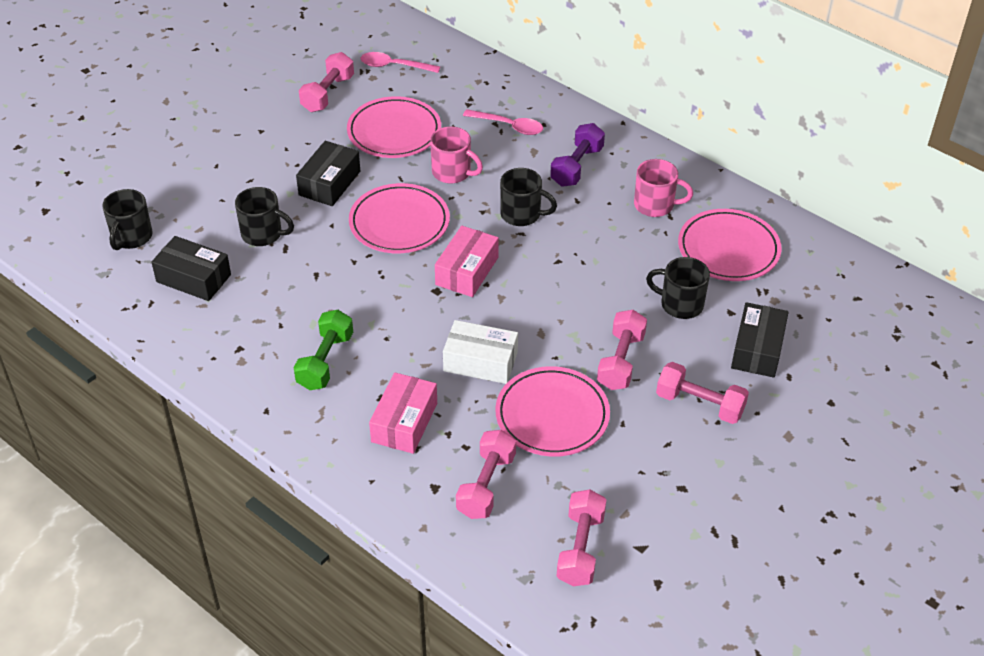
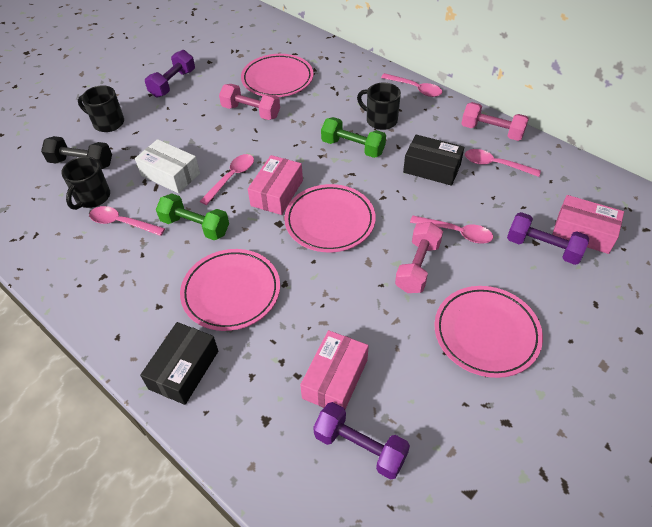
black box: [151,236,231,301] [296,141,360,206] [731,302,789,378] = 3 -> [140,322,218,405] [403,135,464,186] = 2
black dumbbell: none = 0 -> [41,136,112,169] = 1
black mug: [102,189,153,250] [235,187,294,246] [500,168,557,226] [646,257,710,319] = 4 -> [61,156,110,210] [78,85,124,132] [357,83,401,130] = 3
green dumbbell: [294,310,353,390] = 1 -> [156,193,229,240] [321,117,386,158] = 2
pink box: [369,372,437,454] [435,226,499,297] = 2 -> [248,155,303,215] [300,330,369,409] [552,195,624,254] = 3
pink dumbbell: [299,52,354,112] [456,430,516,519] [557,489,606,586] [597,310,647,390] [656,362,749,424] = 5 -> [219,84,280,120] [395,222,443,293] [461,102,529,141] = 3
pink mug: [430,127,483,183] [634,159,693,217] = 2 -> none = 0
pink spoon: [361,52,440,73] [463,109,543,135] = 2 -> [89,206,165,236] [200,154,254,205] [381,73,442,97] [410,215,493,244] [465,149,541,177] = 5
purple dumbbell: [550,123,605,187] = 1 -> [145,50,195,98] [313,402,410,480] [507,212,589,265] = 3

